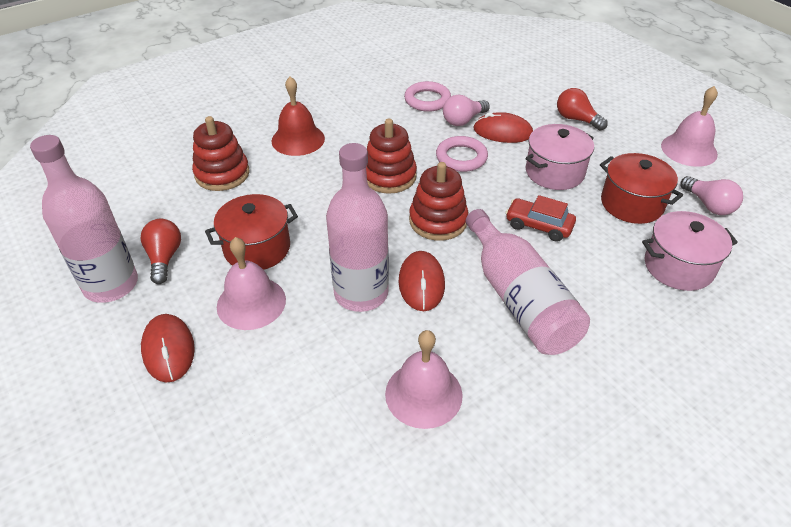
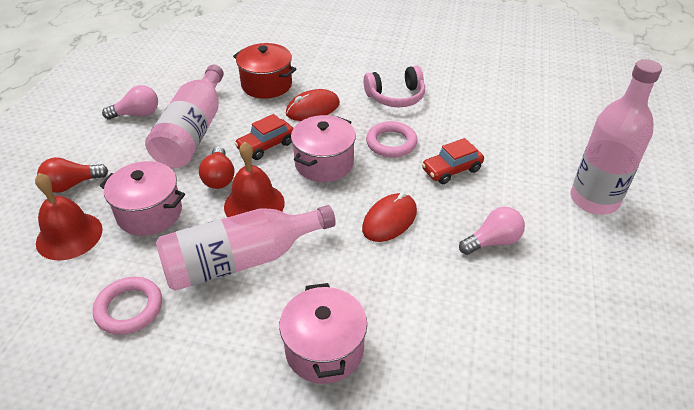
pink bell: [217,237,286,330] [385,330,463,429] [661,86,718,167] = 3 -> none = 0
pink headphones: none = 0 -> [364,65,425,107] = 1
pink pot: [525,124,594,190] [642,211,738,291] = 2 -> [100,161,185,236] [279,283,367,384] [291,115,356,182] = 3
red bell: [271,76,325,156] = 1 -> [35,173,103,260] [224,142,285,217] = 2
red car: [506,195,576,242] = 1 -> [234,114,293,160] [422,138,484,184] = 2
red mouse: [141,314,195,382] [398,251,445,311] [473,112,533,143] = 3 -> [286,89,340,121] [362,192,417,242] = 2
red pot: [205,194,298,270] [600,153,683,224] = 2 -> [233,43,297,99] = 1
red stacking toy: [192,116,249,191] [366,119,417,194] [409,162,468,241] = 3 -> none = 0

